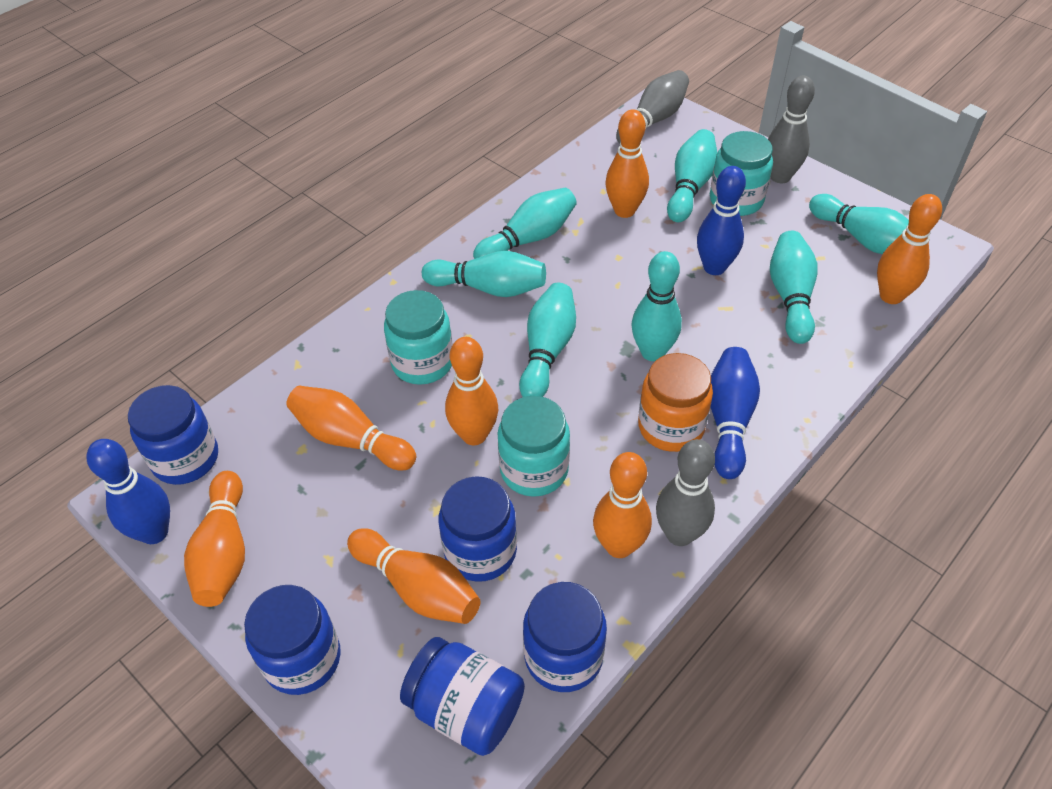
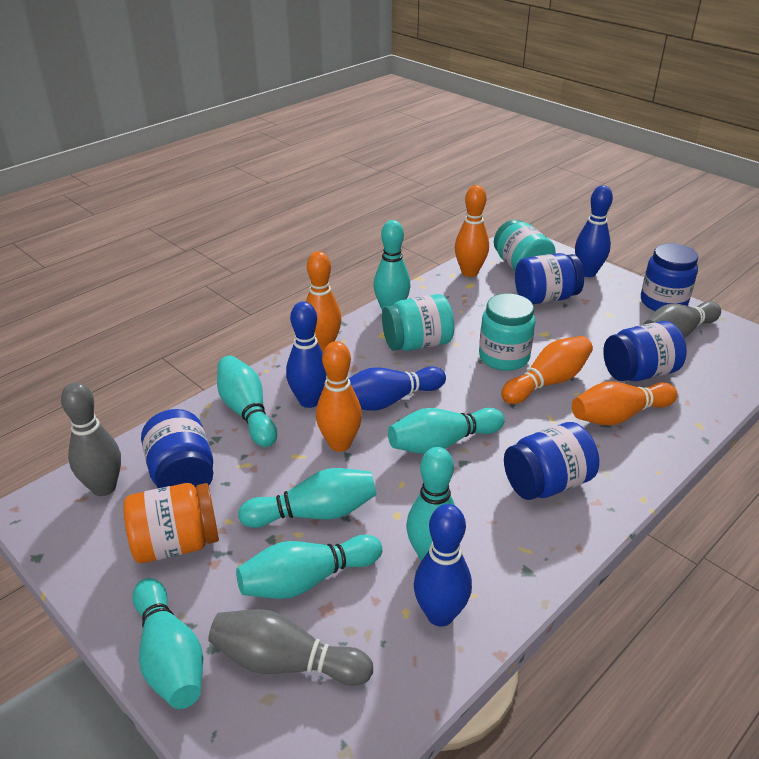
blue bowling pin: [86,439,170,544] [697,166,746,275] [711,347,760,479] = 3 -> [286,301,327,408] [349,366,446,410] [414,504,472,627] [575,185,613,277] = 4
orange bowling pin: [184,471,245,607] [286,386,416,470] [347,528,480,624] [445,337,498,445] [593,452,652,558] [605,109,649,218] [877,194,942,304] = 7 -> [306,251,341,352] [316,341,362,452] [455,185,489,277] [501,336,593,404] [572,381,678,425] = 5

